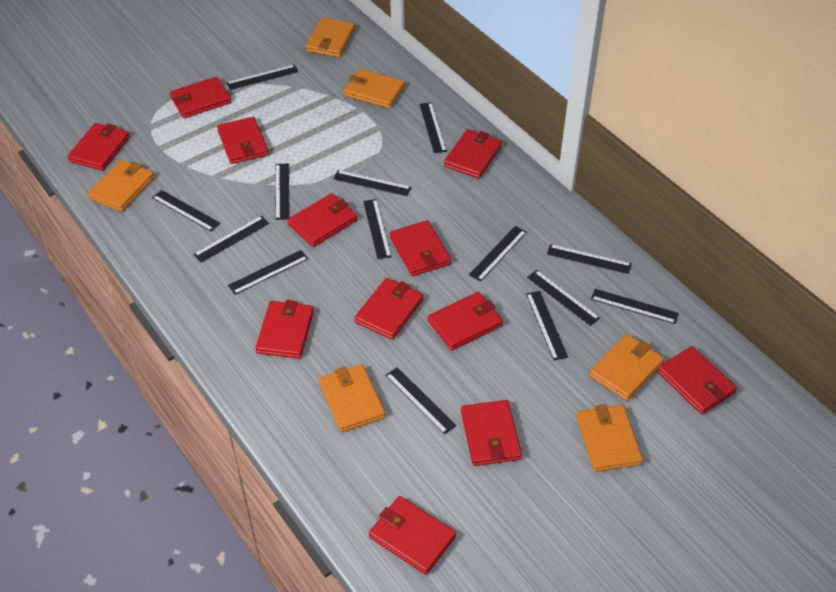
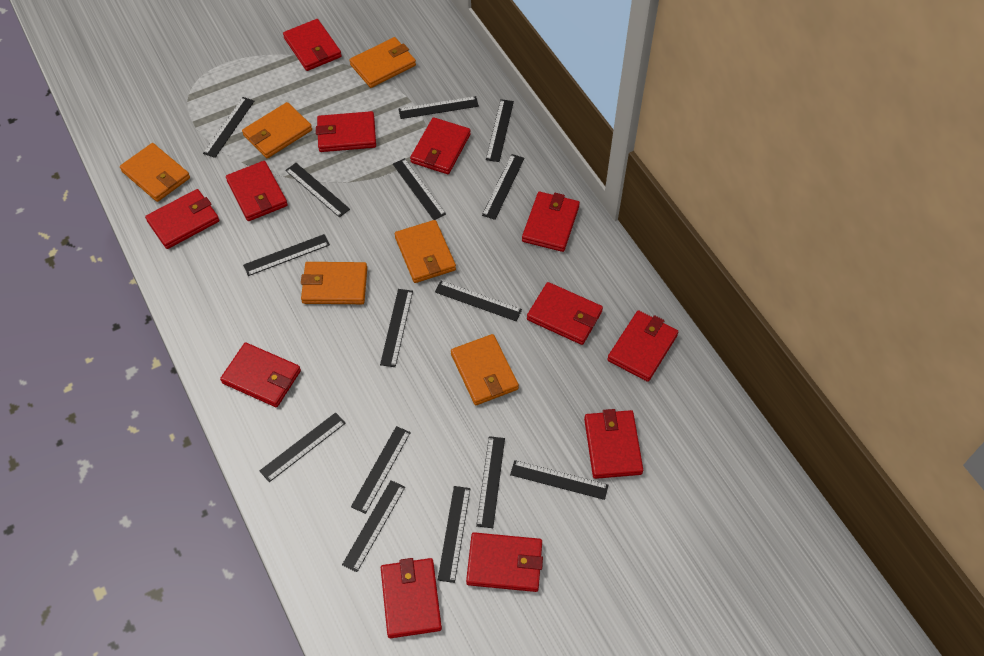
black ruler: [152,190,220,231] [193,216,269,263] [226,65,298,90] [228,250,308,295] [275,163,290,220] [333,170,411,196] [363,199,392,259] [385,367,457,434] [420,102,447,153] [469,226,527,282] [526,291,568,360] [527,270,600,326] [547,244,632,274] [591,289,679,324] = 14 -> [203,97,254,158] [243,234,330,276] [260,412,346,482] [285,163,350,218] [342,480,405,572] [351,426,411,514] [380,289,413,367] [393,158,446,220] [398,96,479,119] [435,281,522,321] [438,486,470,583] [476,436,505,528] [482,154,525,220] [486,99,514,162] [510,460,609,500] = 15

